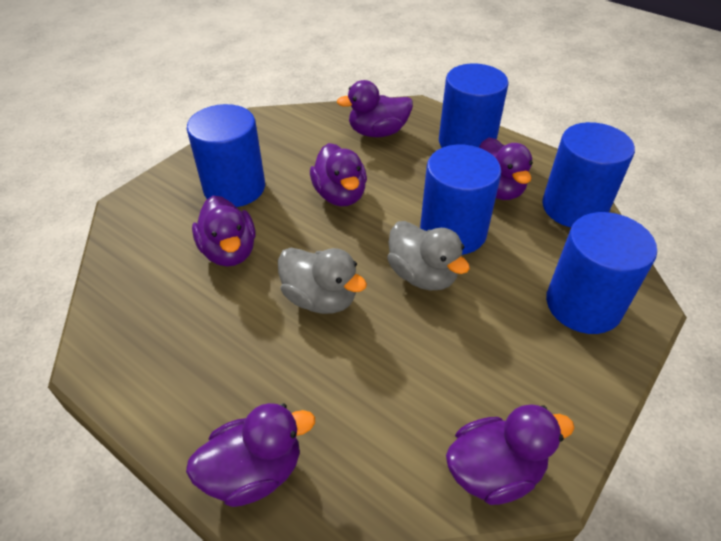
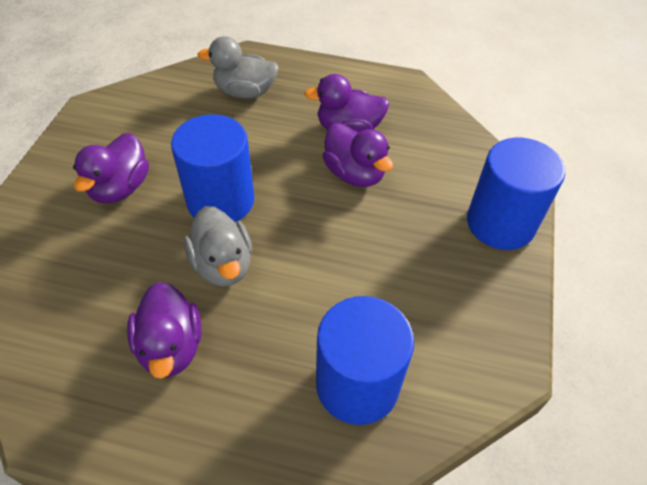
blue cylinder: [187,104,265,207] [420,145,501,255] [439,63,509,148] [542,122,635,227] [546,212,657,334] = 5 -> [171,114,254,222] [316,296,414,425] [467,138,565,250] = 3
purple duck: [186,403,315,507] [192,196,255,267] [310,143,367,206] [337,80,413,137] [446,404,574,505] [479,137,533,200] = 6 -> [73,133,149,203] [127,282,202,379] [304,74,389,133] [323,123,393,187] = 4

